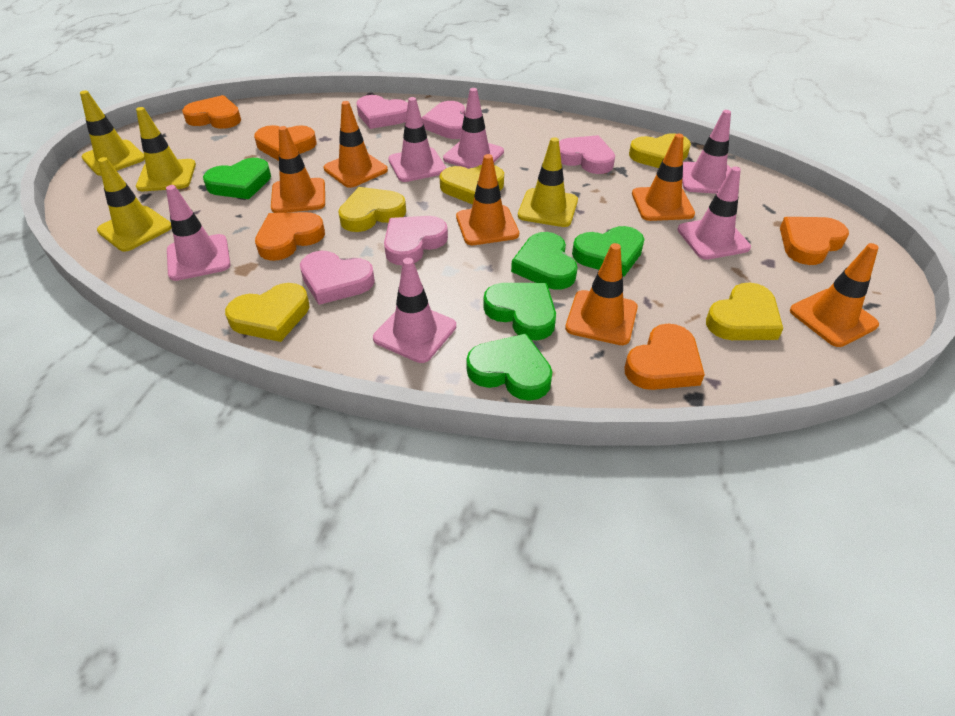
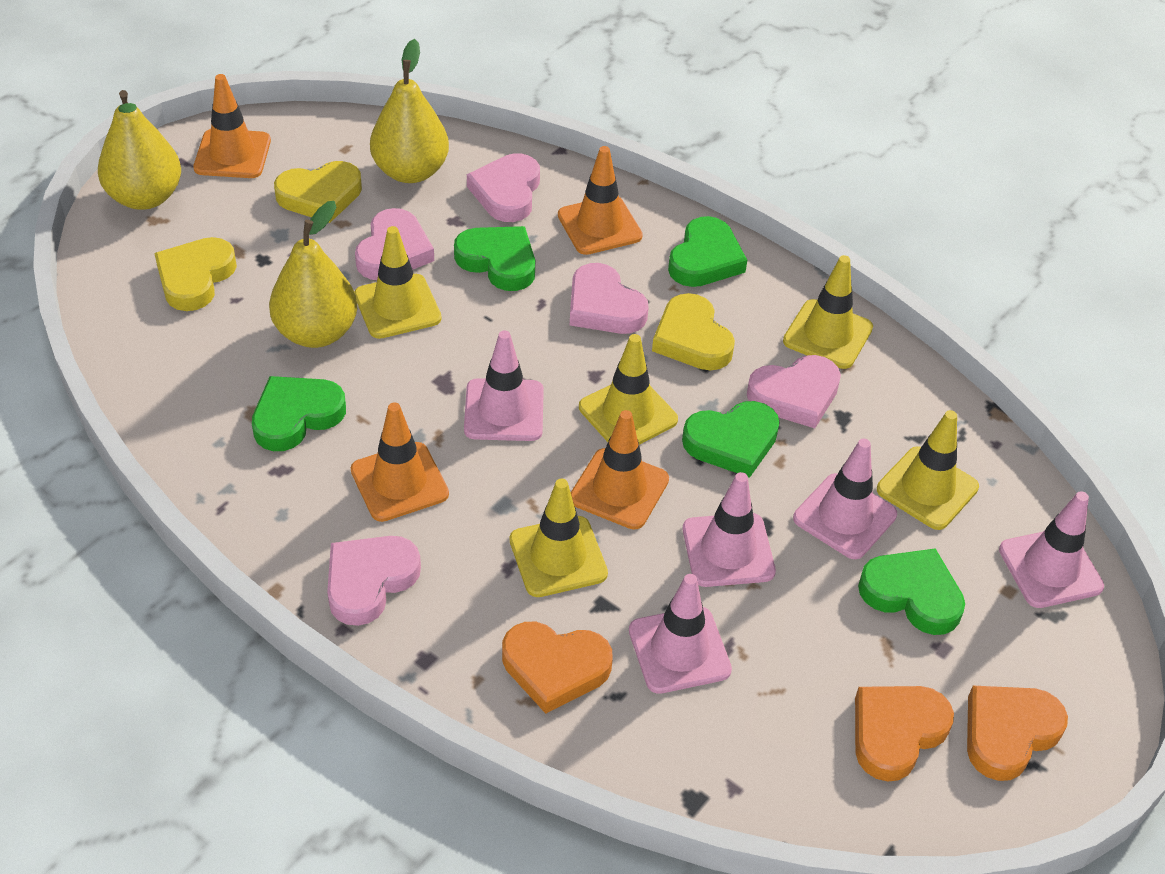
orange heart: [182,95,241,129] [254,125,316,161] [255,212,325,261] [625,324,705,390] [780,217,849,265] = 5 -> [502,622,613,714] [855,686,954,782] [967,686,1068,781] = 3
orange traffic cone: [271,126,325,213] [324,101,388,188] [456,154,519,245] [565,243,638,345] [632,134,695,221] [790,243,879,347] = 6 -> [193,74,271,178] [351,402,449,522] [558,146,643,255] [571,410,669,530] = 4
pink traffic cone: [166,185,231,281] [373,258,456,363] [388,97,446,182] [443,88,504,169] [677,166,751,260] [682,110,731,194] = 6 -> [464,330,544,441] [629,574,732,694] [683,472,776,587] [793,439,897,559] [999,491,1104,608] = 5
yellow heart: [225,283,310,342] [338,187,406,232] [440,165,504,204] [629,133,691,168] [706,283,783,340] = 5 -> [154,237,237,311] [274,161,362,223] [652,293,735,370] = 3
yellow pear: none = 0 -> [98,90,181,210] [269,201,357,348] [370,39,449,183] = 3
yellow traffic cone: [80,90,145,176] [97,157,172,252] [136,107,196,191] [518,137,578,227] = 4 -> [355,226,442,339] [510,478,608,597] [579,334,678,445] [783,255,873,369] [877,410,979,530] = 5

